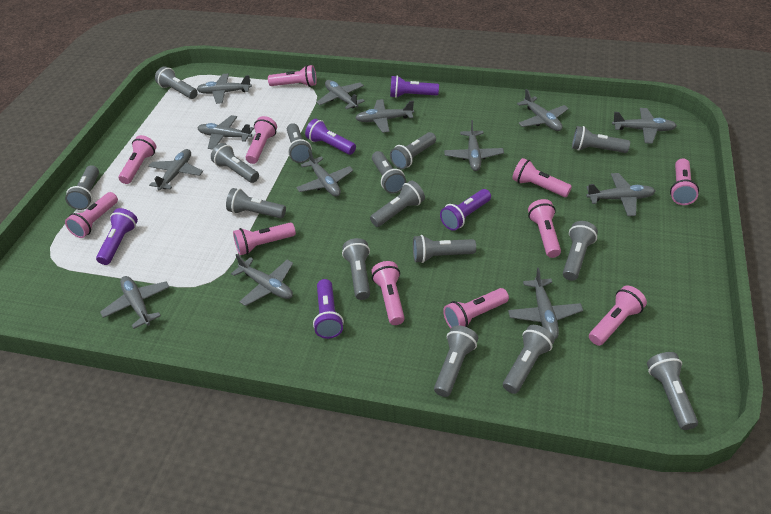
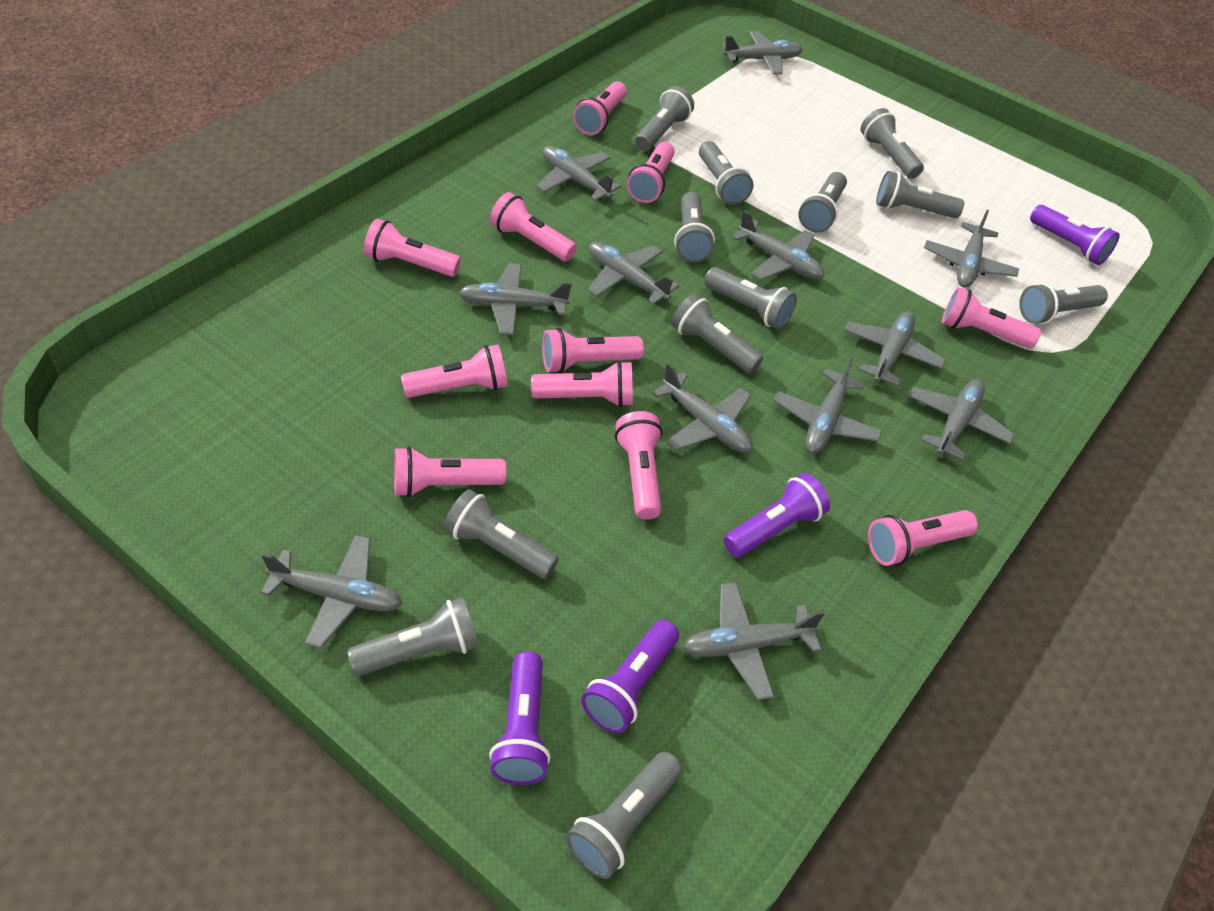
grey flashlight: [65,165,99,210] [155,66,198,99] [211,143,259,183] [226,188,286,218] [287,123,312,163] [342,238,370,300] [370,180,425,227] [372,151,406,194] [390,132,436,169] [413,235,476,263] [434,325,478,397] [503,325,555,394] [563,221,598,281] [572,126,630,153] [647,352,698,430] = 15 -> [347,597,479,676] [444,489,559,579] [566,752,682,879] [635,86,694,151] [671,293,763,373] [674,192,715,262] [699,141,754,205] [704,267,797,330] [798,172,847,233] [861,108,924,179] [876,171,964,218] [1019,283,1108,324] = 12
grey plane: [100,276,169,329] [148,149,203,190] [197,74,252,104] [198,115,254,150] [231,254,293,306] [296,149,353,197] [316,80,365,109] [355,99,414,133] [444,120,504,171] [508,268,583,339] [517,89,569,131] [586,173,655,216] [612,108,677,144] = 13 -> [261,535,403,648] [459,263,572,335] [537,146,621,201] [588,242,679,305] [652,363,753,453] [683,582,825,700] [722,31,803,75] [732,210,824,280] [774,358,882,454] [844,311,946,386] [908,379,1015,460] [924,210,1019,288] = 12
purple flashlight: [96,208,138,265] [305,119,356,155] [313,279,344,339] [390,75,439,98] [440,189,491,231] = 5 -> [489,652,550,785] [581,620,679,733] [724,473,830,557] [1030,205,1120,265] = 4

